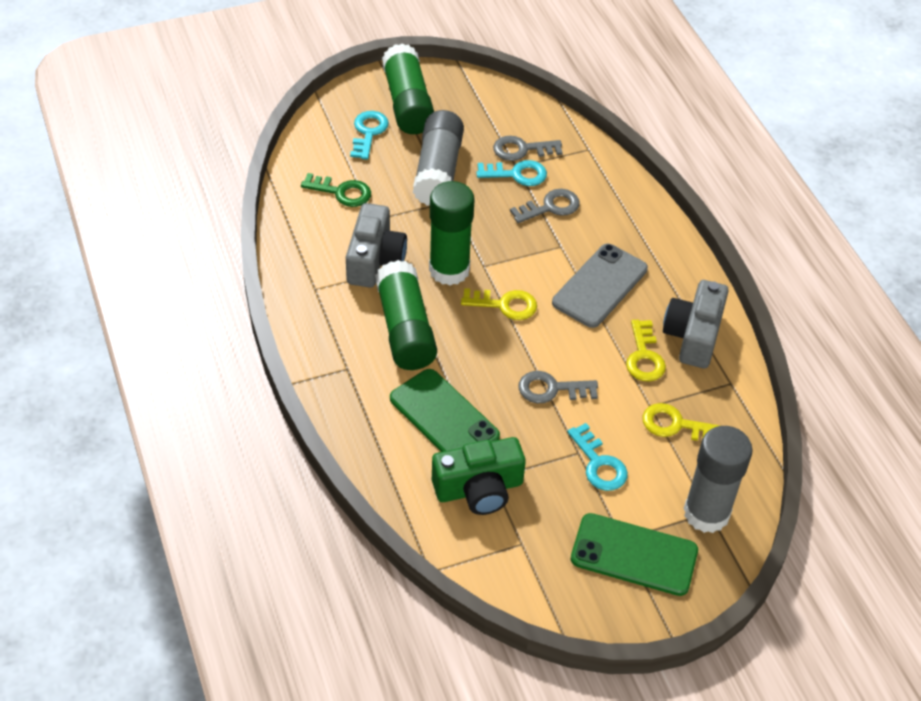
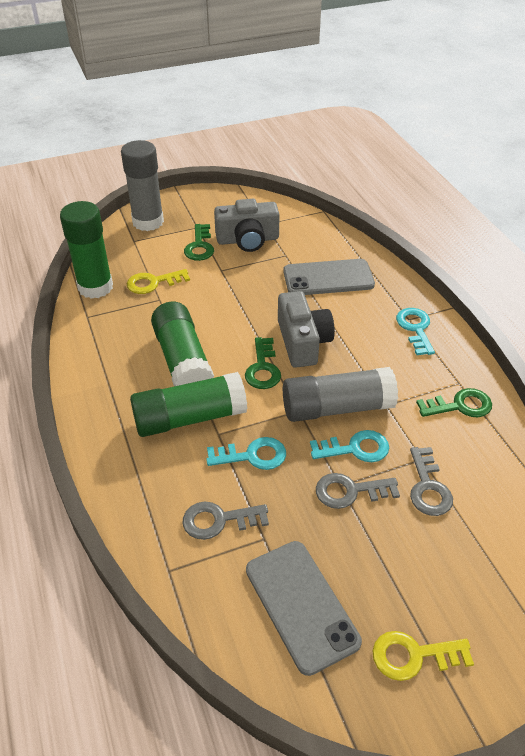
green camera: [432,437,526,515] = 1 -> none = 0
green key: [301,173,371,207] = 1 -> [184,224,214,261] [245,337,281,389] [416,388,492,417] = 3
green phone: [390,369,500,452] [571,513,698,596] = 2 -> none = 0
grey phone: [552,244,648,328] = 1 -> [246,541,362,676] [283,259,375,295] = 2
yellow key: [461,288,537,320] [626,320,666,382] [642,403,720,441] = 3 -> [127,269,190,294] [372,631,474,681] = 2

